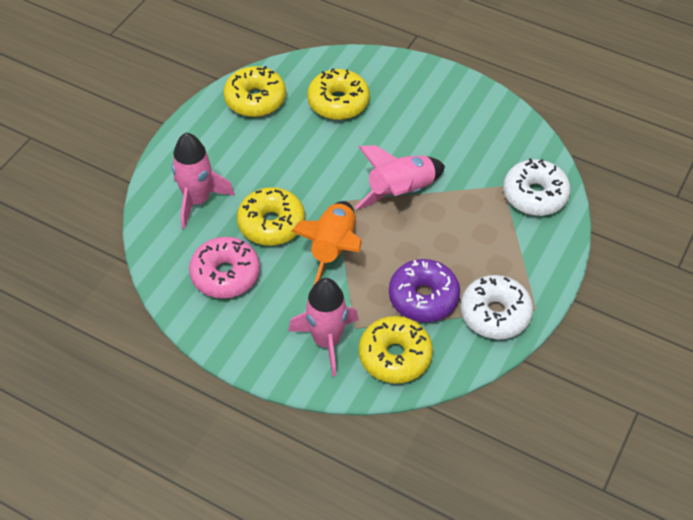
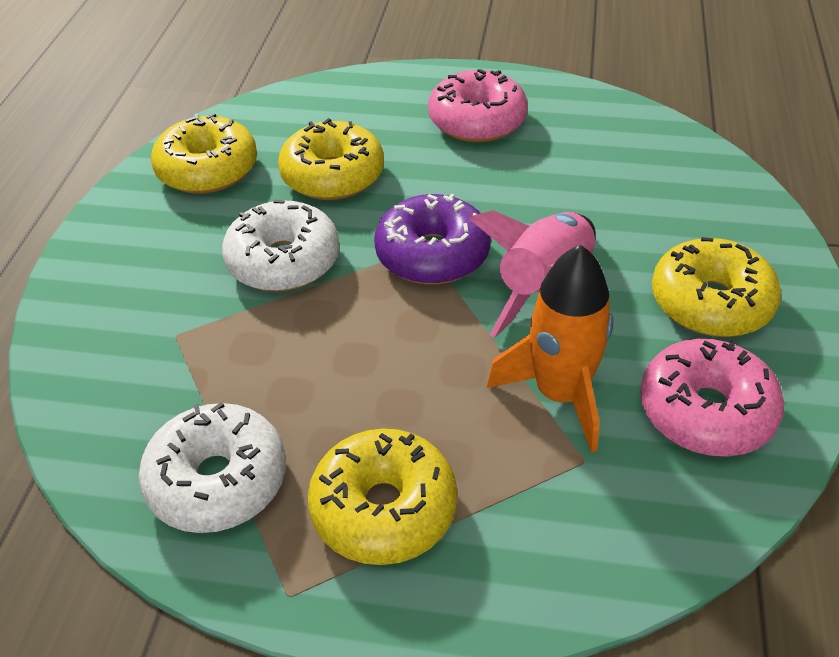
pink donut: [189,237,260,298] = 1 -> [428,69,528,143] [640,339,784,456] = 2
pink rocket: [172,133,235,229] [288,278,359,377] [355,145,445,209] = 3 -> [469,210,596,338] = 1

